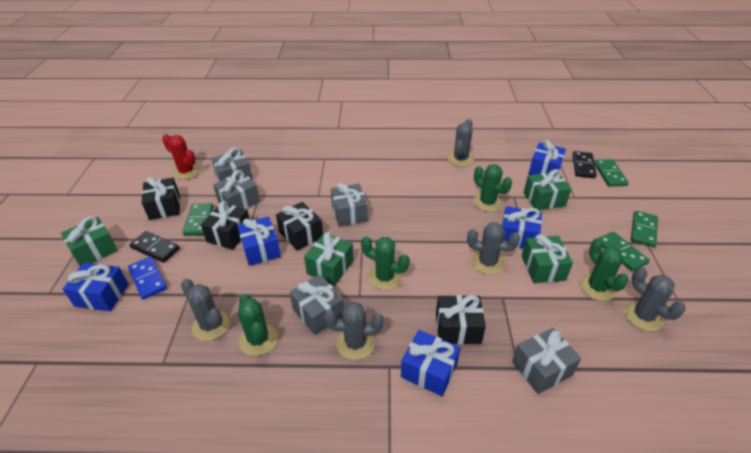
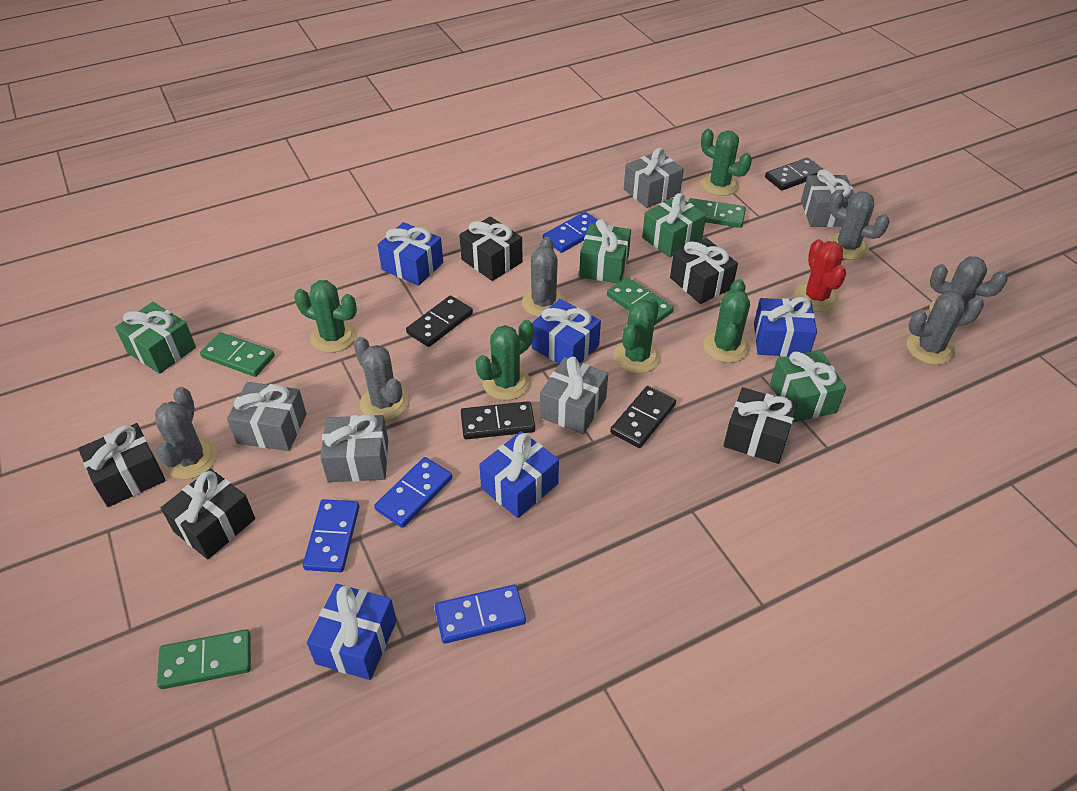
black domino: [129,231,180,263] [572,151,597,178] = 2 -> [406,295,473,347] [461,401,535,439] [610,386,676,448] [765,158,823,191] = 4
black gift: [142,177,180,220] [201,201,250,250] [276,202,323,251] [436,295,486,344] = 4 -> [78,423,166,507] [161,468,255,559] [459,216,523,281] [670,238,738,304] [724,387,798,464] = 5
blue domino: [128,256,167,299] = 1 -> [303,499,359,572] [374,457,452,528] [435,585,526,644] [543,212,597,253] = 4
green cactus: [238,294,278,356] [361,236,410,290] [473,164,512,212] [579,238,629,301] = 4 -> [294,280,357,353] [476,320,534,400] [614,298,660,374] [701,129,752,196] [703,279,750,363] = 5
grey cactus: [181,279,230,341] [324,302,384,360] [448,119,474,167] [467,222,520,275] [624,267,686,331] = 5 -> [155,387,217,479] [354,337,409,421] [522,237,566,317] [827,190,890,260] [907,291,984,365] [929,257,1008,328] = 6

